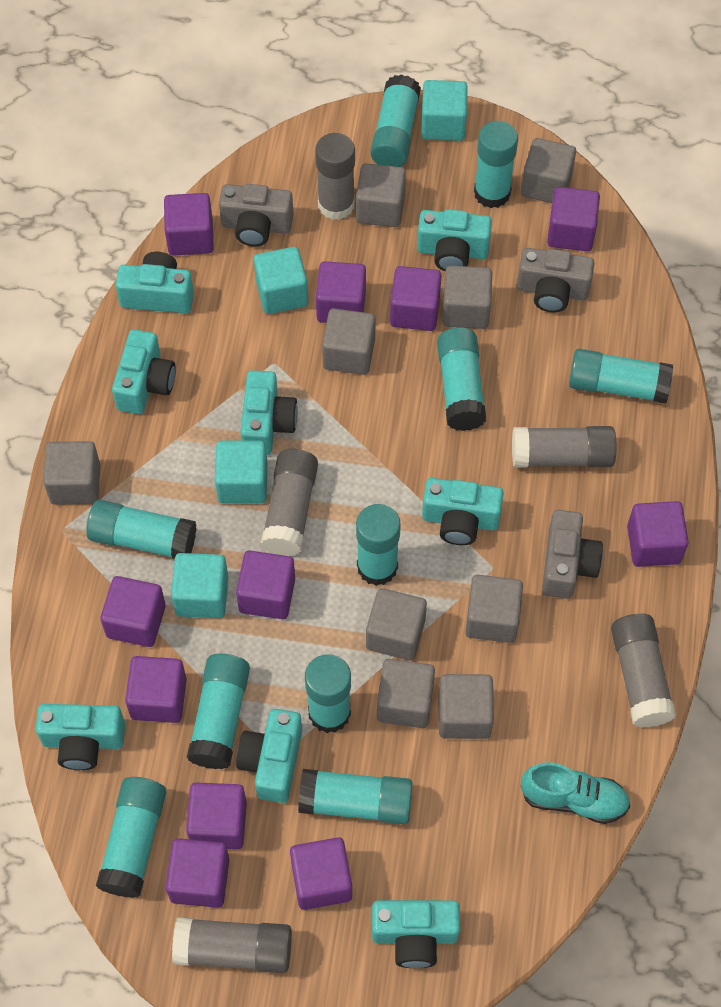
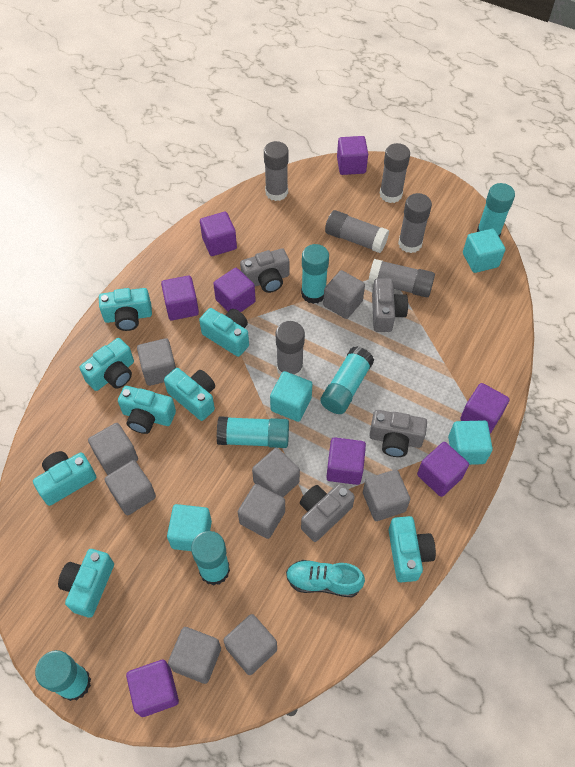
grey camera: [219,184,294,247] [517,248,594,313] [542,510,603,599] = 3 -> [240,248,289,293] [300,483,355,542] [369,410,427,457] [372,278,408,332] = 4
grey glue stick: [172,917,292,973] [261,449,318,556] [315,133,355,220] [512,426,617,468] [611,614,676,728] = 5 -> [264,141,289,201] [276,321,305,376] [325,210,389,253] [368,259,435,298] [380,143,410,203] [398,193,432,253] = 6
purple cube: [100,576,166,647] [125,656,187,723] [164,193,214,256] [166,838,229,908] [186,782,247,849] [236,550,295,619] [290,837,352,910] [316,261,366,323] [390,266,442,331] [547,187,600,251] [627,501,689,567] = 11 -> [126,660,179,717] [161,275,199,320] [200,212,237,256] [213,268,256,312] [326,437,366,485] [337,136,368,175] [417,442,469,497] [460,383,510,434] = 8
turquoise glue stick: [86,500,196,559] [96,777,166,898] [187,654,250,769] [298,769,413,824] [305,654,351,733] [356,504,401,586] [370,75,421,167] [437,327,486,431] [474,121,518,208] [569,349,673,404] = 10 -> [35,650,91,701] [191,531,230,586] [217,416,289,448] [301,244,329,304] [320,346,374,414] [477,183,515,238] = 6

